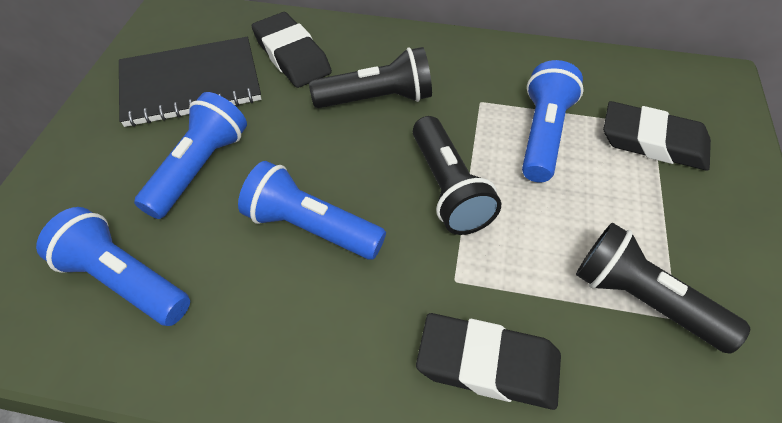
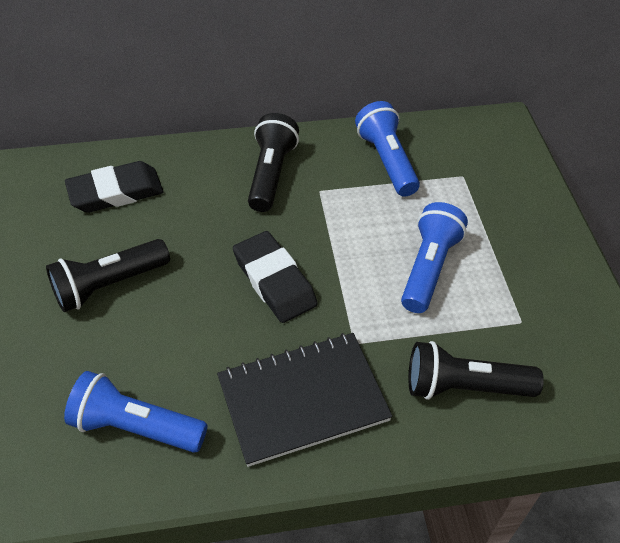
black eraser: [252,12,332,88] [416,313,561,410] [603,101,711,171] = 3 -> [65,161,164,213] [233,231,318,323] = 2
blue flashlight: [36,207,190,326] [134,92,247,219] [238,161,386,260] [522,60,584,182] = 4 -> [64,371,208,453] [355,101,420,197] [401,202,468,313] = 3

